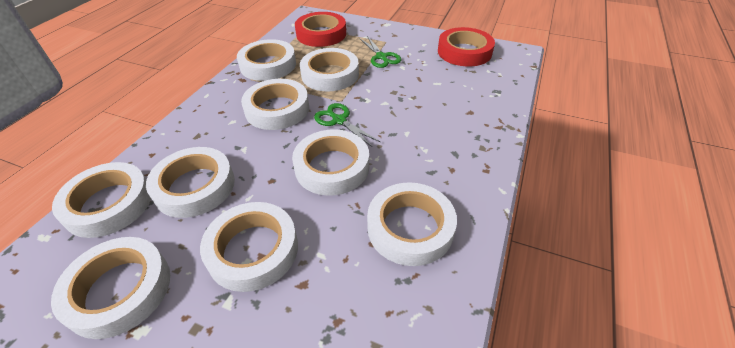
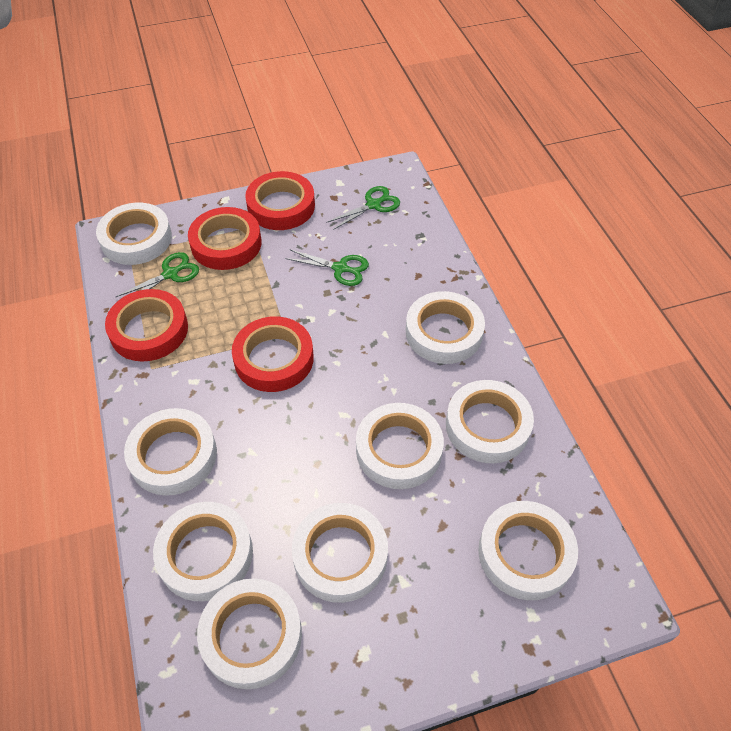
green scissors: [314,103,380,147] [360,36,401,68] = 2 -> [116,252,199,297] [285,249,369,286] [326,186,400,230] = 3
red tape: [295,12,346,47] [438,27,495,66] = 2 -> [105,289,188,362] [188,207,262,270] [232,316,314,392] [245,171,315,230] = 4

